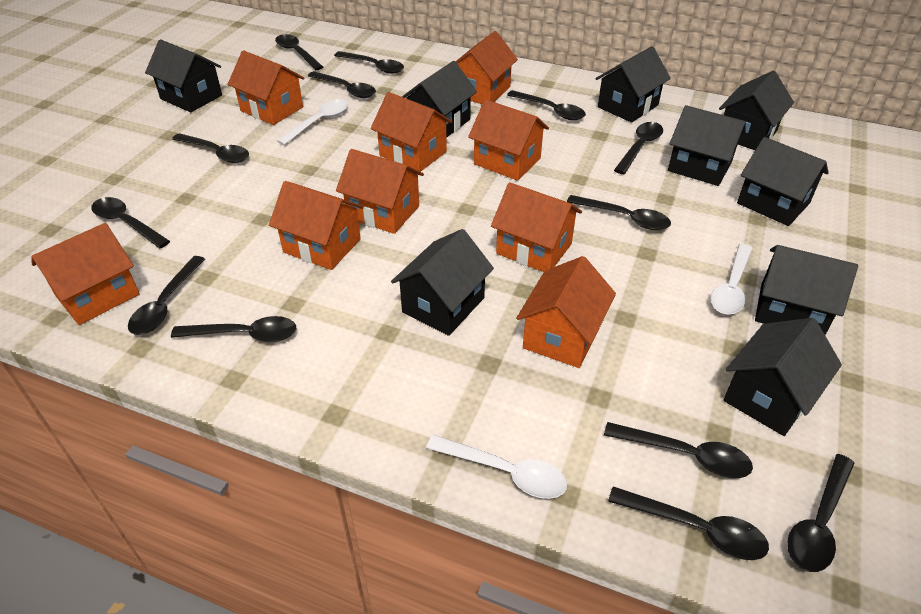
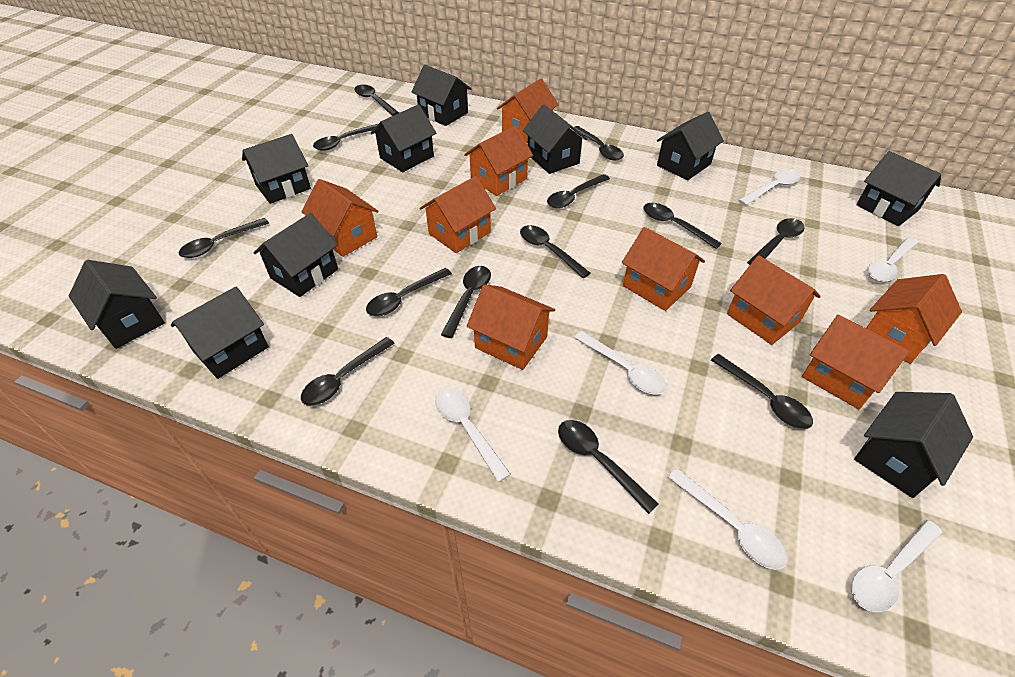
black house: [145,39,222,112] [391,229,494,336] [402,61,477,138] [596,46,671,123] [668,105,746,186] [719,71,794,150] [723,318,842,436] [737,137,829,226] [755,245,858,335] = 9 -> [69,260,165,349] [171,286,269,379] [242,134,311,204] [253,213,338,297] [371,104,436,172] [411,65,471,126] [523,104,588,174] [657,112,724,181] [854,392,973,498] [856,151,941,226] = 10
white spoon: [277,99,348,145] [426,435,567,499] [711,244,753,315] = 3 -> [435,388,511,482] [574,331,667,395] [668,468,788,570] [738,169,800,205] [851,520,943,612] [867,237,918,282] = 6

